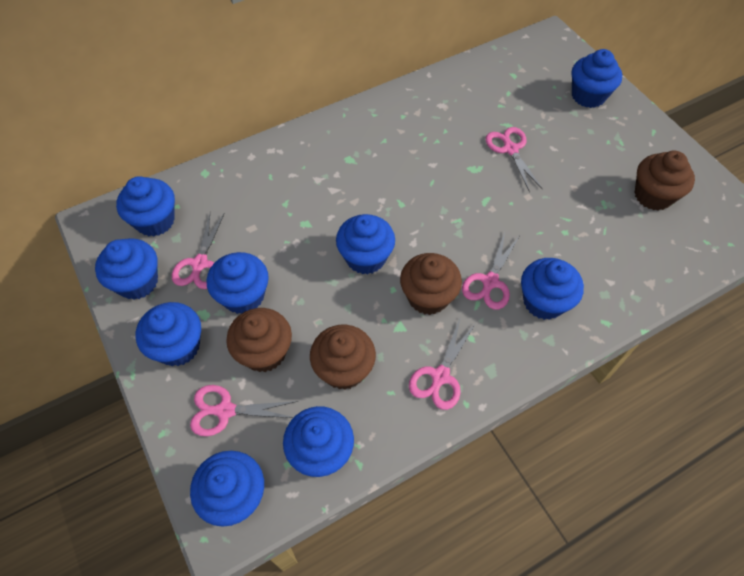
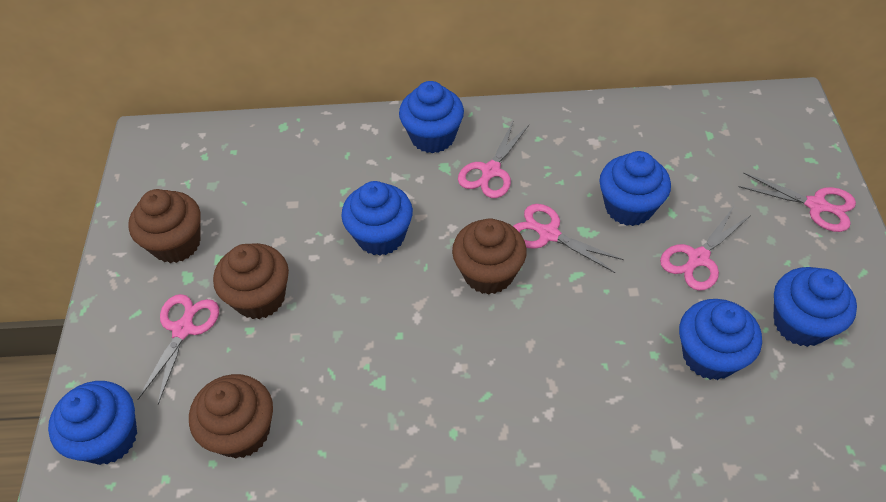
blue cupcake: [95,238,158,300] [116,176,175,237] [136,302,201,366] [190,451,264,527] [206,252,269,314] [283,406,354,477] [336,214,395,275] [521,258,584,320] [572,49,622,108] = 9 -> [48,381,137,465] [341,181,413,256] [399,81,464,153] [599,151,671,226] [679,299,762,380] [773,267,857,347] = 6

